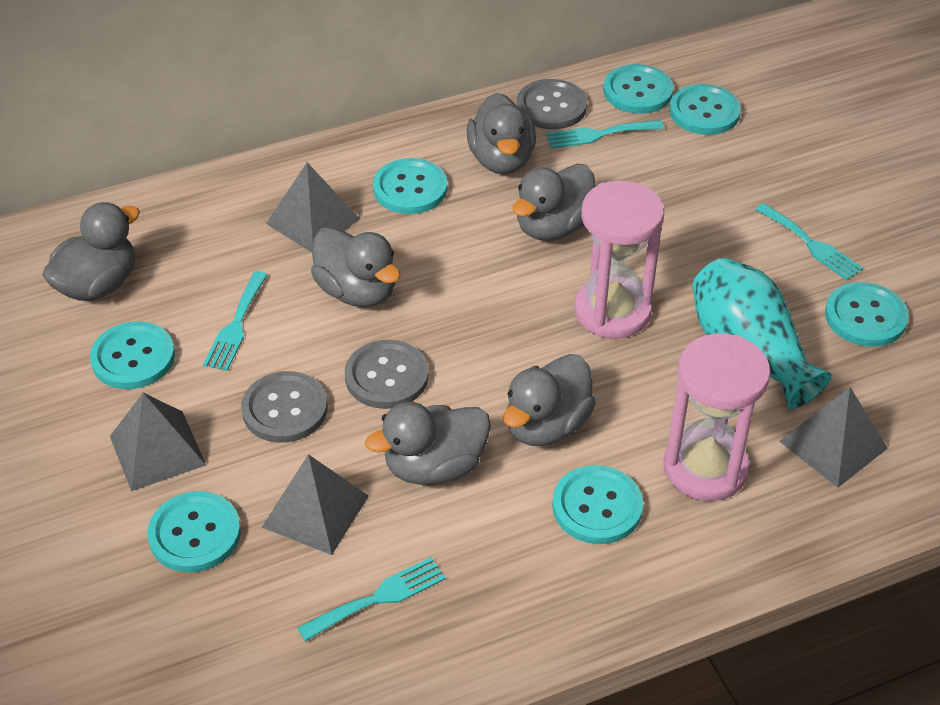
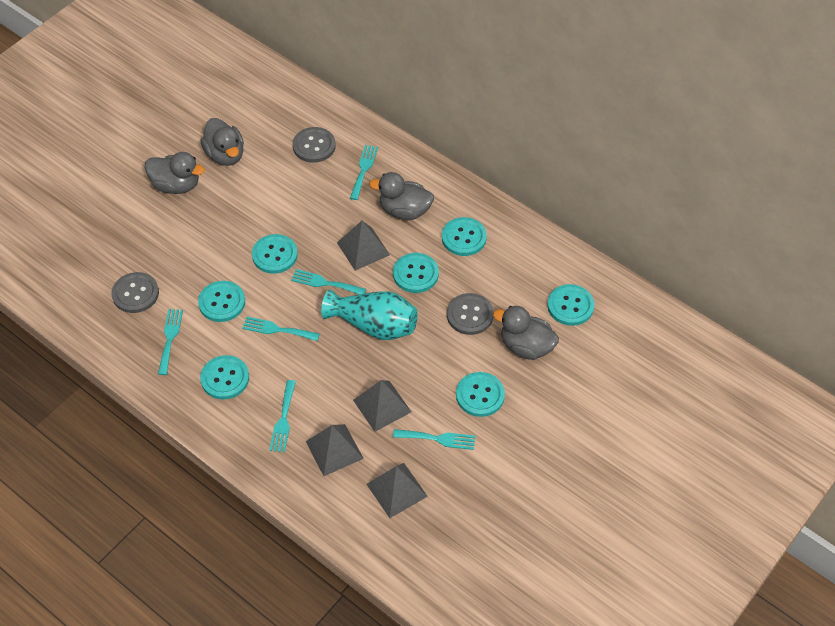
grey duck: [42,202,140,301] [311,227,401,307] [365,402,491,485] [467,93,536,174] [503,354,596,446] [512,164,596,241] = 6 -> [145,152,205,194] [200,118,244,166] [369,172,434,220] [493,306,559,360] = 4
pink hourglass: [574,180,664,339] [663,333,771,501] = 2 -> none = 0
turquoise fork: [203,271,268,371] [298,557,446,641] [546,120,664,149] [755,203,863,281] = 4 -> [158,309,183,375] [242,317,320,341] [270,380,296,452] [291,269,366,295] [350,145,378,200] [393,429,475,450] = 6

